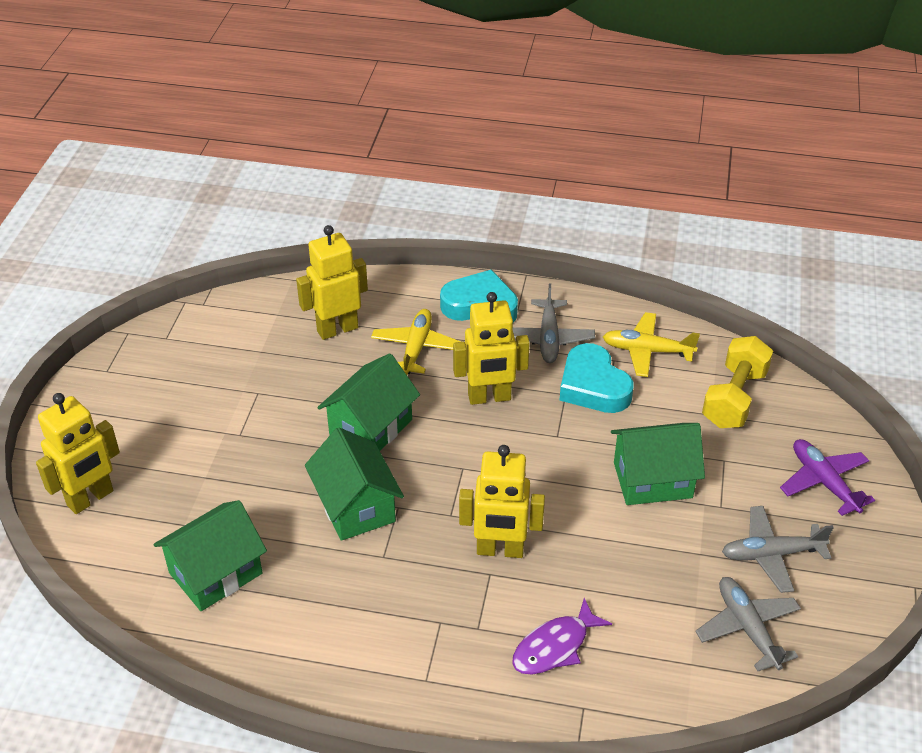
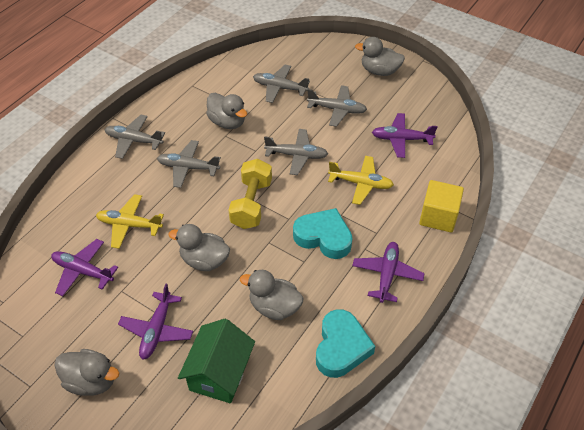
green house: [153,500,267,611] [305,428,404,541] [318,353,420,451] [611,423,705,505] = 4 -> [178,319,255,403] = 1
grey duck: none = 0 -> [54,349,119,396] [168,224,230,271] [206,93,247,129] [240,270,304,320] [355,37,405,76] = 5
grey plane: [513,283,595,363] [695,577,801,671] [722,506,834,593] = 3 -> [104,115,165,159] [157,140,221,188] [253,65,310,103] [264,129,328,175] [307,85,367,127] = 5
purple fish: [512,598,612,674] = 1 -> none = 0
purple plane: [780,439,875,516] = 1 -> [51,239,118,296] [118,284,193,360] [352,242,425,303] [372,113,437,158] = 4
yellow cube: none = 0 -> [419,180,464,232] = 1
yellow robot: [36,393,120,514] [296,225,368,340] [453,292,530,405] [459,445,545,558] = 4 -> none = 0

